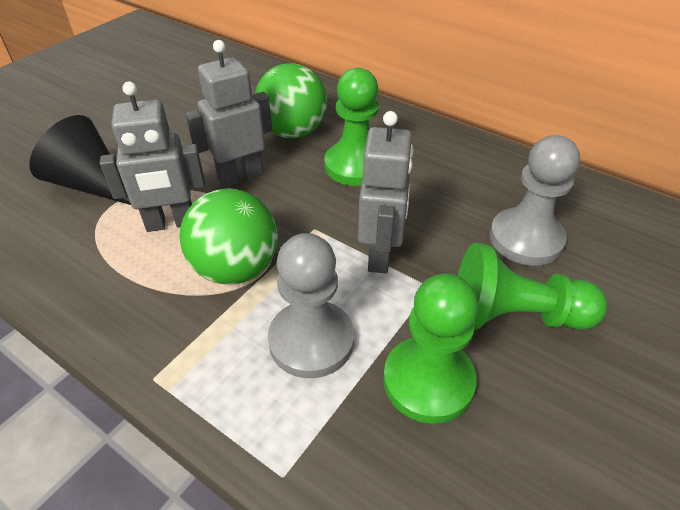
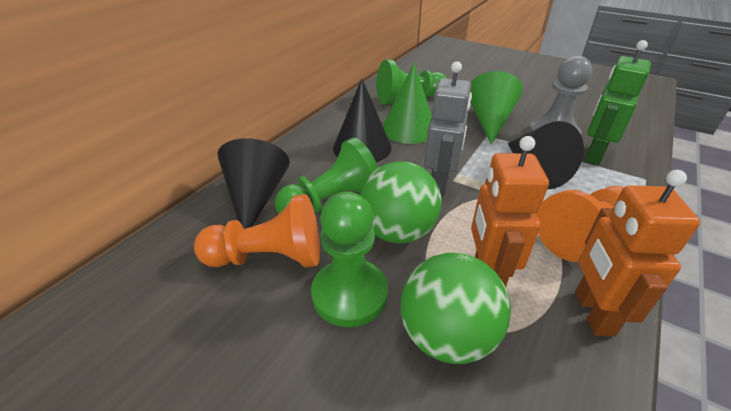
black cone: [29,115,131,205] = 1 -> [218,138,290,229] [333,78,392,162] [508,121,584,189] = 3
green cone: none = 0 -> [383,63,432,144] [470,71,523,145] = 2
green robot: none = 0 -> [585,40,651,165] = 1
grey pawn: [268,233,354,378] [490,135,580,266] = 2 -> [529,56,592,134] = 1
grey robot: [100,81,205,232] [186,40,272,187] [358,111,414,274] = 3 -> [424,61,472,196] = 1
orange pawn: none = 0 -> [194,194,320,268] [537,186,624,262] = 2
orange robot: none = 0 -> [471,136,549,288] [576,170,700,337] = 2

